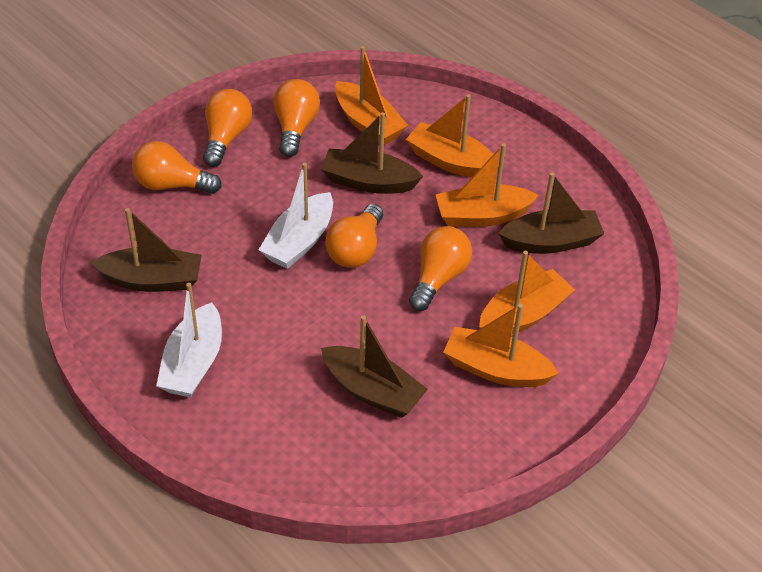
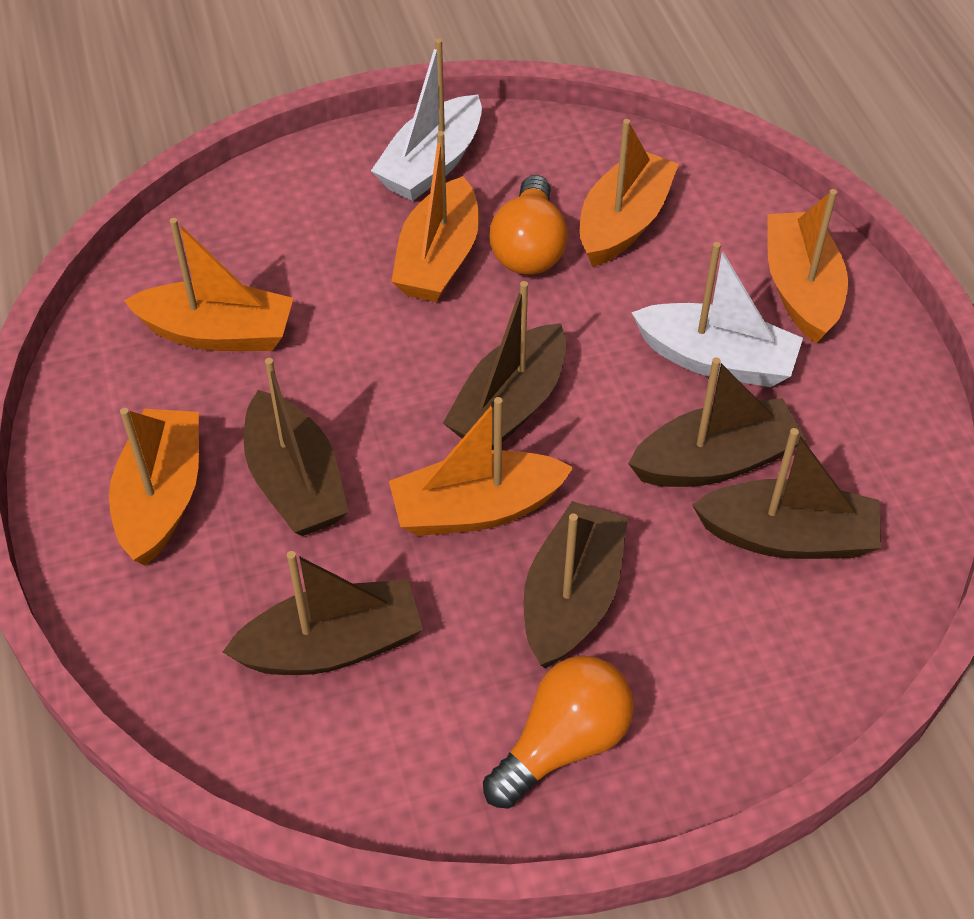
brown boat: [90,208,202,292] [321,112,423,194] [321,315,428,418] [498,172,604,254] = 4 -> [223,551,423,675] [244,358,349,536] [443,281,566,450] [523,501,628,669] [628,357,806,487] [692,428,881,559] = 6
orange boat: [335,46,408,145] [406,94,499,177] [435,143,539,227] [443,304,559,387] [479,251,575,334] = 5 -> [109,408,199,566] [124,218,293,351] [389,397,574,536] [391,131,479,302] [580,119,679,267] [767,189,848,343] = 6
orange light bulb: [132,141,222,194] [203,89,252,167] [273,79,320,157] [325,204,383,268] [409,226,472,311] = 5 -> [483,656,634,809] [489,175,568,275] = 2

